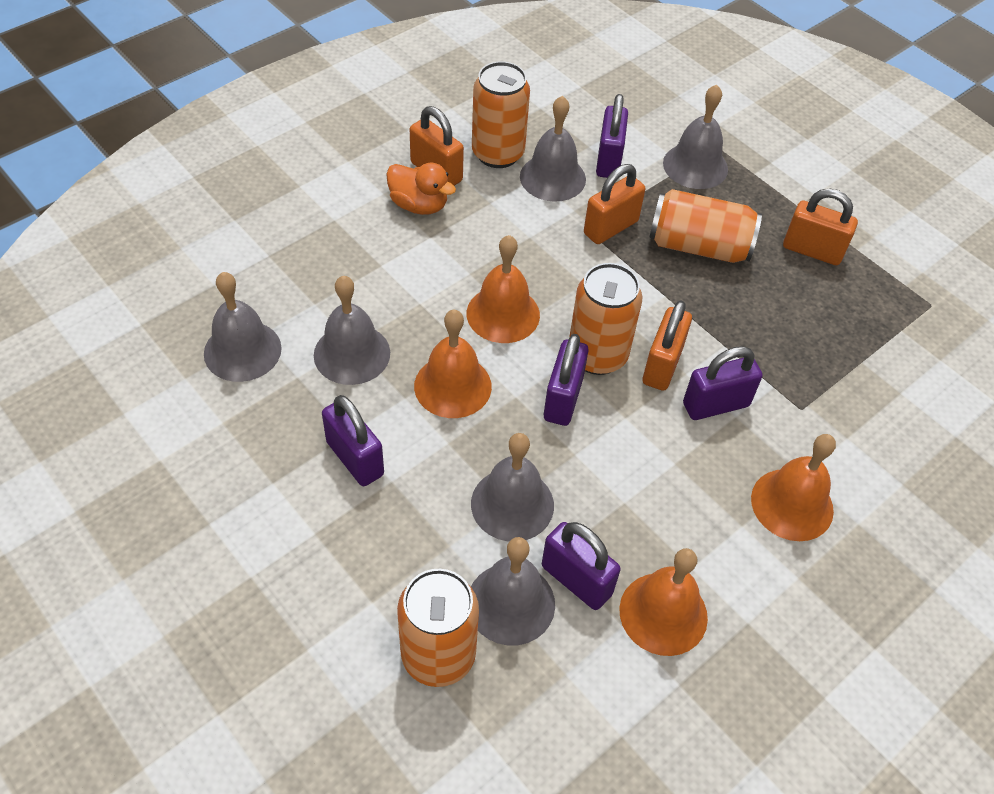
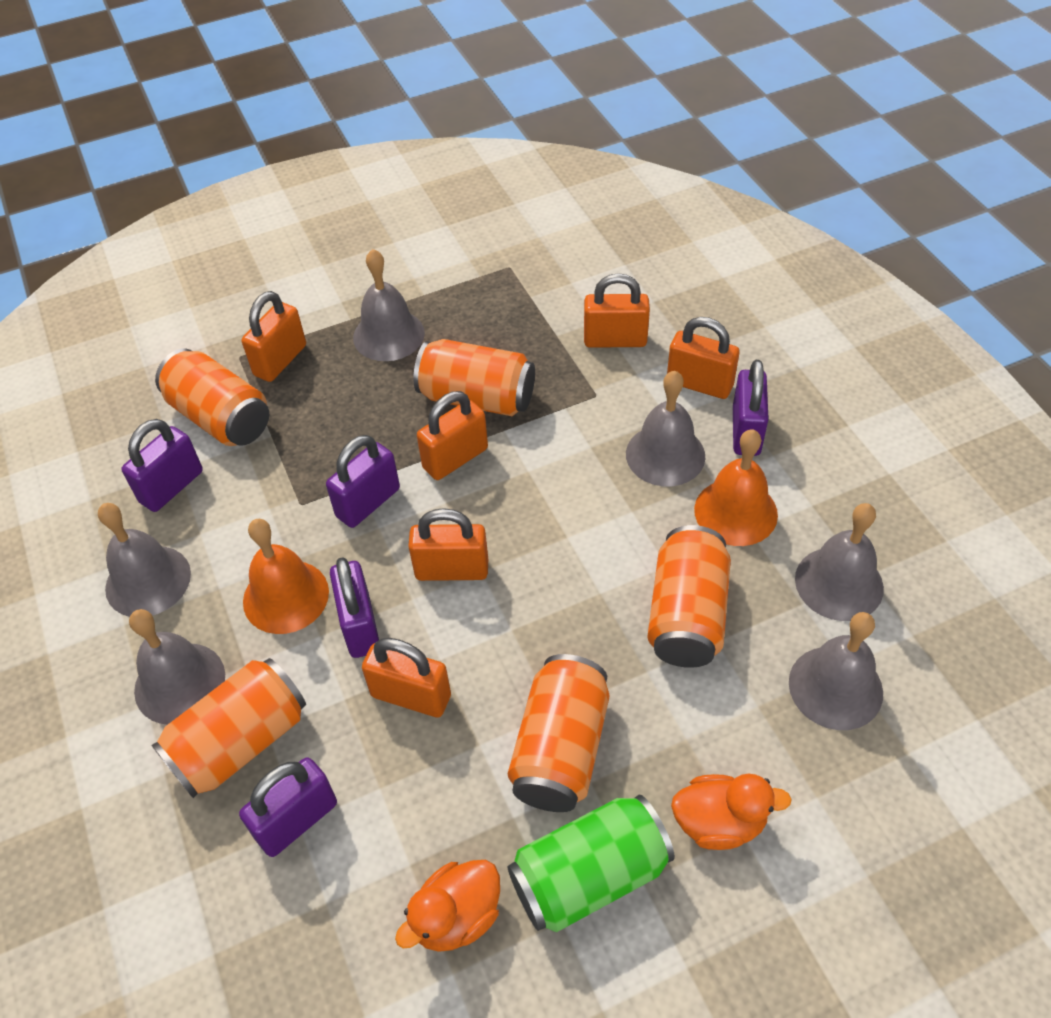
green can: none = 0 -> [508,795,675,932] = 1
orange bell: [414,310,492,418] [467,235,540,343] [620,548,708,656] [751,434,836,541] = 4 -> [243,519,329,634] [694,429,778,546] = 2
orange can: [397,569,479,687] [472,61,530,168] [569,263,643,375] [649,189,762,263] = 4 -> [151,658,306,798] [155,349,269,446] [413,339,535,416] [508,654,609,812] [647,525,731,668] = 5
orange duck: [386,162,456,215] = 1 -> [395,860,500,952] [671,773,792,850] = 2
orange padlock: [410,106,464,186] [584,164,645,244] [643,300,692,391] [783,189,858,265] = 4 -> [242,291,306,382] [362,638,451,717] [408,508,488,581] [417,391,488,480] [584,273,650,348] [667,317,740,399] = 6

